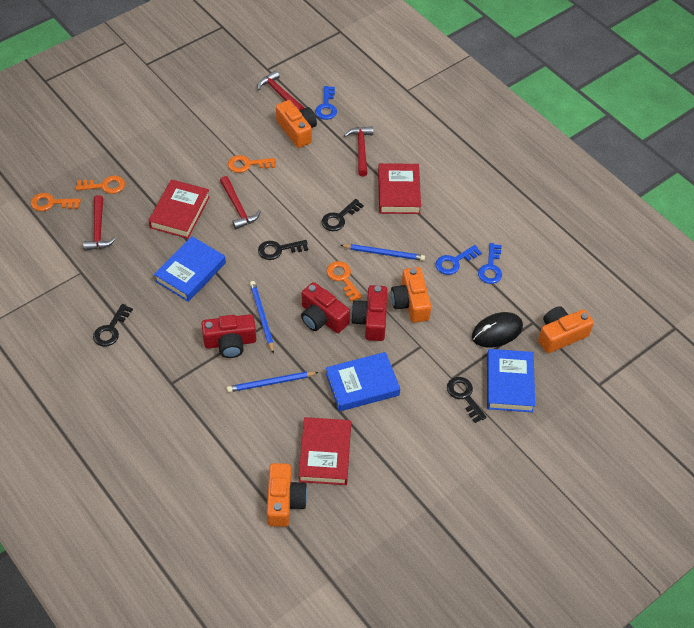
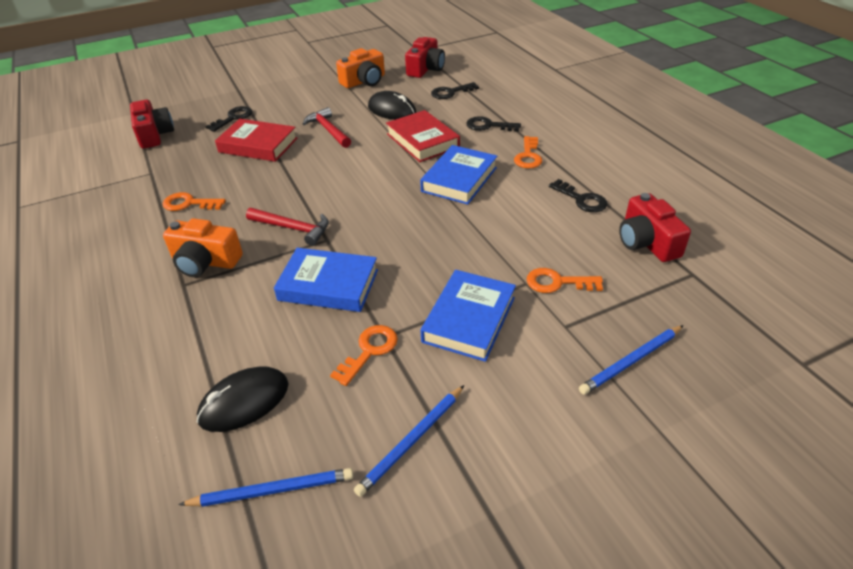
black mouse: [472,312,523,347] = 1 -> [197,366,289,432] [368,91,416,120] = 2
blue key: [315,86,337,120] [435,245,482,275] [478,243,502,284] = 3 -> none = 0
orange camera: [267,463,308,527] [276,100,317,148] [391,267,431,323] [538,306,594,353] = 4 -> [163,218,243,277] [336,48,385,88] = 2
red book: [149,179,210,239] [299,417,351,485] [378,163,421,214] = 3 -> [215,119,298,162] [386,110,460,162] = 2
red hammer: [83,195,116,251] [220,176,261,230] [258,70,304,110] [344,126,373,177] = 4 -> [246,208,329,246] [303,107,351,148] = 2

